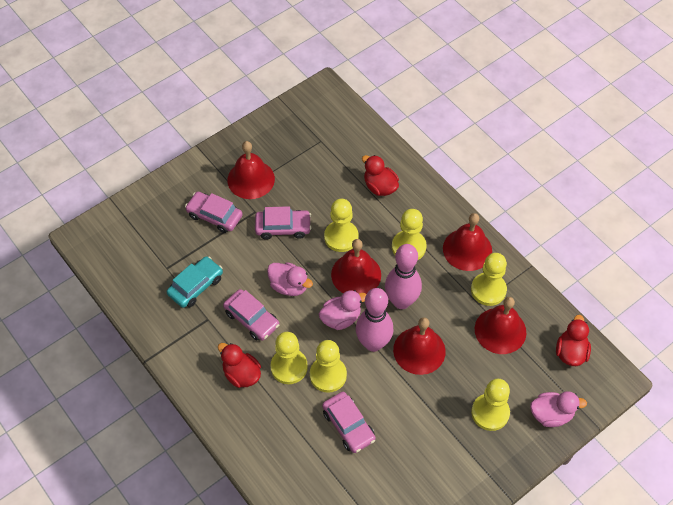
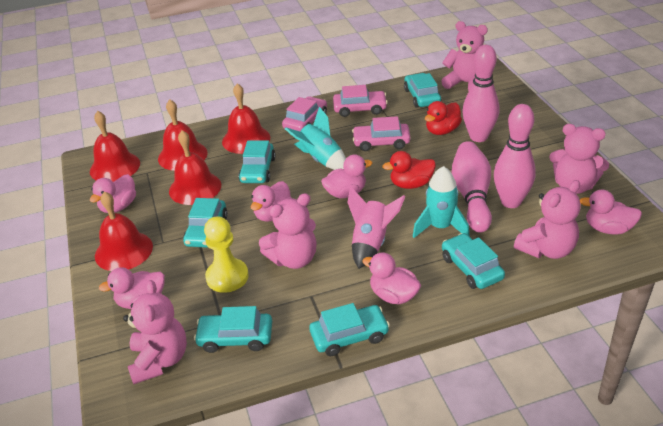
pink bowling pin: [356,288,393,352] [385,244,422,309] = 2 -> [452,141,492,233] [462,45,499,142] [494,104,536,208] = 3
pink car: [185,192,243,233] [223,289,280,341] [255,206,312,240] [322,392,376,453] = 4 -> [282,96,327,131] [333,85,388,117] [352,116,410,151] = 3
pink duck: [267,262,313,296] [319,290,366,330] [530,391,587,427] = 3 -> [90,174,136,213] [99,267,165,309] [251,181,291,222] [321,155,372,198] [362,253,421,304] [580,190,642,235] = 6
pink rocket: none = 0 -> [347,187,405,269] = 1
pink teddy bear: none = 0 -> [123,280,187,384] [259,193,316,269] [441,21,488,91] [514,180,581,259] [549,124,609,194] = 5
red duck: [218,343,261,388] [362,155,399,196] [556,315,591,366] = 3 -> [382,151,436,189] [425,101,462,135] = 2
turquoise car: [167,256,223,308] = 1 -> [183,198,228,248] [194,306,272,353] [238,140,276,183] [309,303,390,356] [404,73,442,108] [442,233,505,289] = 6
turquoise rocket: none = 0 -> [285,107,346,170] [413,166,470,238] = 2
yellow pawn: [270,332,308,384] [310,340,347,393] [324,199,358,252] [392,209,426,260] [471,253,507,306] [471,379,510,431] = 6 -> [204,216,249,293] = 1

